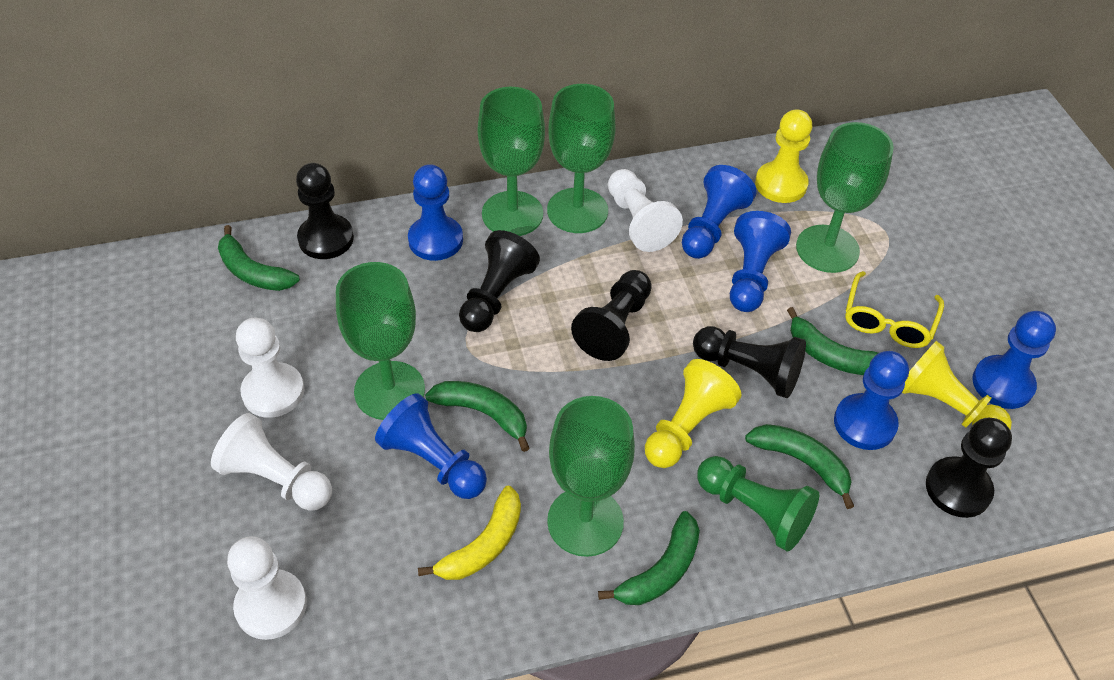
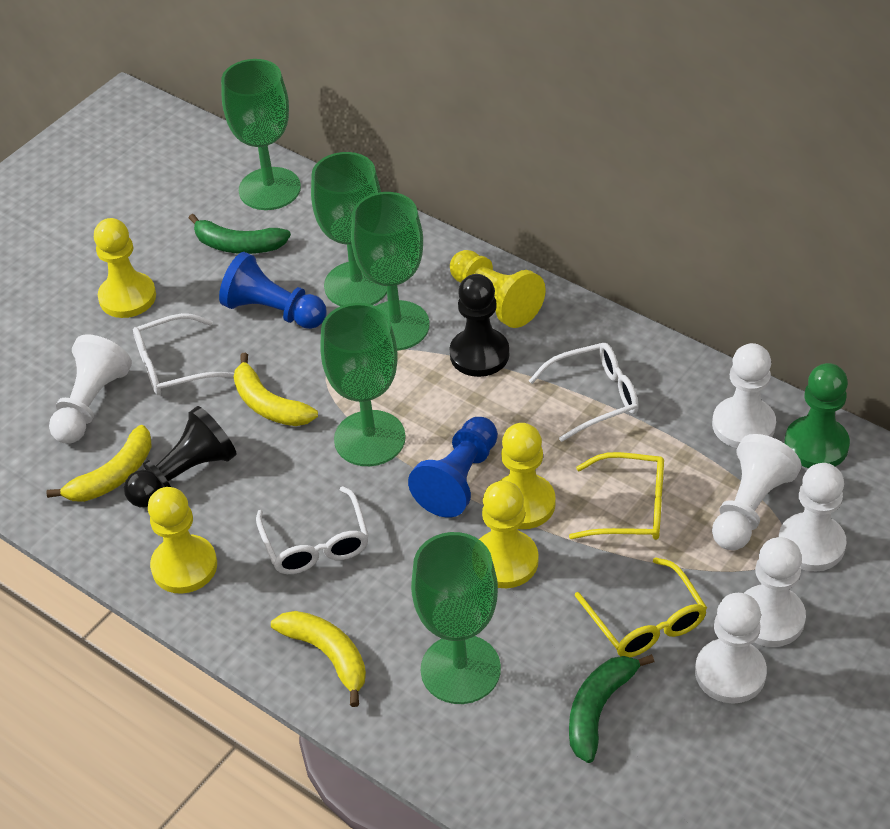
black pawn: [296,163,354,259] [459,230,540,332] [571,270,652,361] [693,326,806,398] [926,418,1012,518] = 5 -> [124,406,237,507] [450,274,509,377] = 2
blue pawn: [375,393,487,499] [408,164,463,261] [682,165,757,259] [730,211,791,312] [834,351,909,450] [972,311,1056,409] = 6 -> [219,252,327,329] [408,417,498,518] = 2
green banana: [218,225,300,291] [425,381,530,452] [598,511,700,605] [745,424,854,509] [787,307,878,375] = 5 -> [189,214,291,254] [569,654,654,763] = 2
white glasses: none = 0 -> [133,313,234,395] [256,486,369,574] [529,343,639,442] = 3
white pawn: [211,413,332,511] [227,536,307,640] [236,318,305,418] [608,169,683,252] = 4 -> [49,334,132,444] [695,593,767,704] [712,343,776,448] [712,434,801,550] [744,537,806,647] [778,463,847,571] = 6
yellow banana: [418,485,521,580] = 1 -> [47,425,152,502] [234,353,318,426] [271,611,366,707] = 3
yellow glasses: [845,271,944,348] = 1 -> [569,452,664,540] [575,557,707,657] = 2
yellow pawn: [645,359,742,468] [755,109,812,203] [902,341,1012,430] = 3 -> [94,218,156,318] [148,487,217,594] [450,250,546,328] [479,481,539,588] [500,423,556,529] = 5

